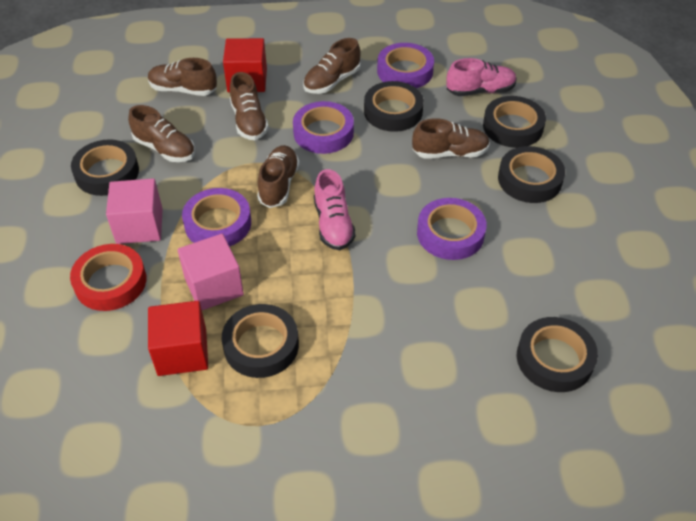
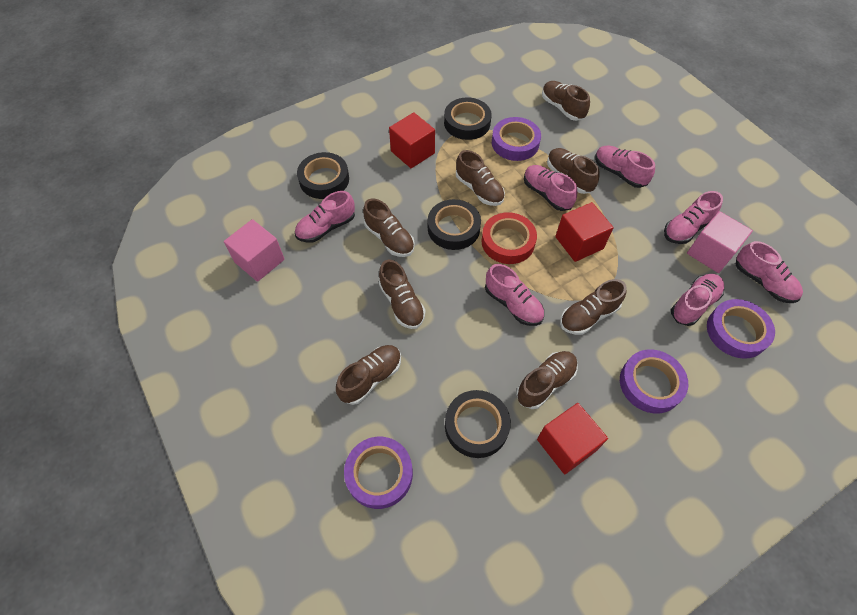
black tape: [71,139,139,196] [222,304,299,378] [364,81,424,132] [483,96,546,148] [498,146,565,203] [517,317,598,392] = 6 -> [297,152,349,199] [428,199,481,250] [444,97,492,140] [445,390,511,458] = 4
brown shoe: [128,105,195,162] [148,58,217,96] [230,72,269,140] [257,145,300,208] [303,38,360,94] [412,118,490,159] = 6 -> [336,345,401,405] [363,198,415,257] [379,259,425,329] [456,150,505,206] [516,351,578,409] [542,81,590,121] [547,148,599,194] [560,279,627,335] = 8
pink shoe: [314,169,356,250] [446,58,517,96] = 2 -> [295,191,355,243] [485,264,544,326] [524,165,577,211] [595,145,655,188] [664,191,723,244] [671,274,724,326] [735,241,803,303] = 7
red cube: [148,301,208,376] [223,38,267,92] = 2 -> [389,112,435,168] [537,403,608,474] [555,202,614,262] = 3

